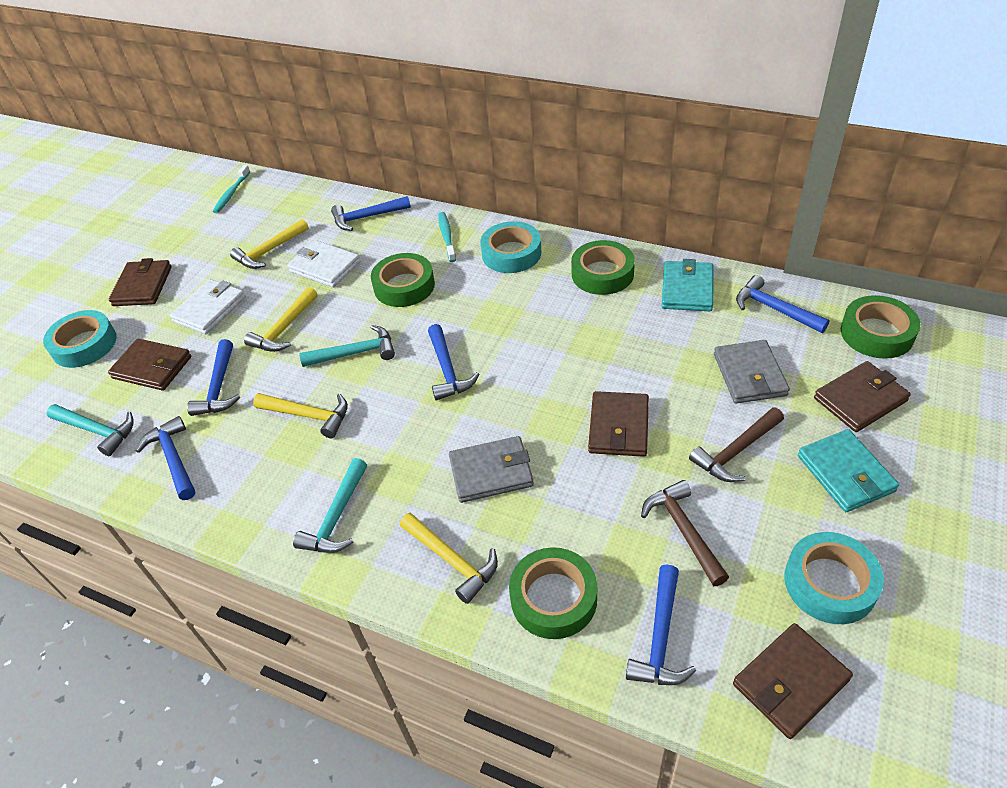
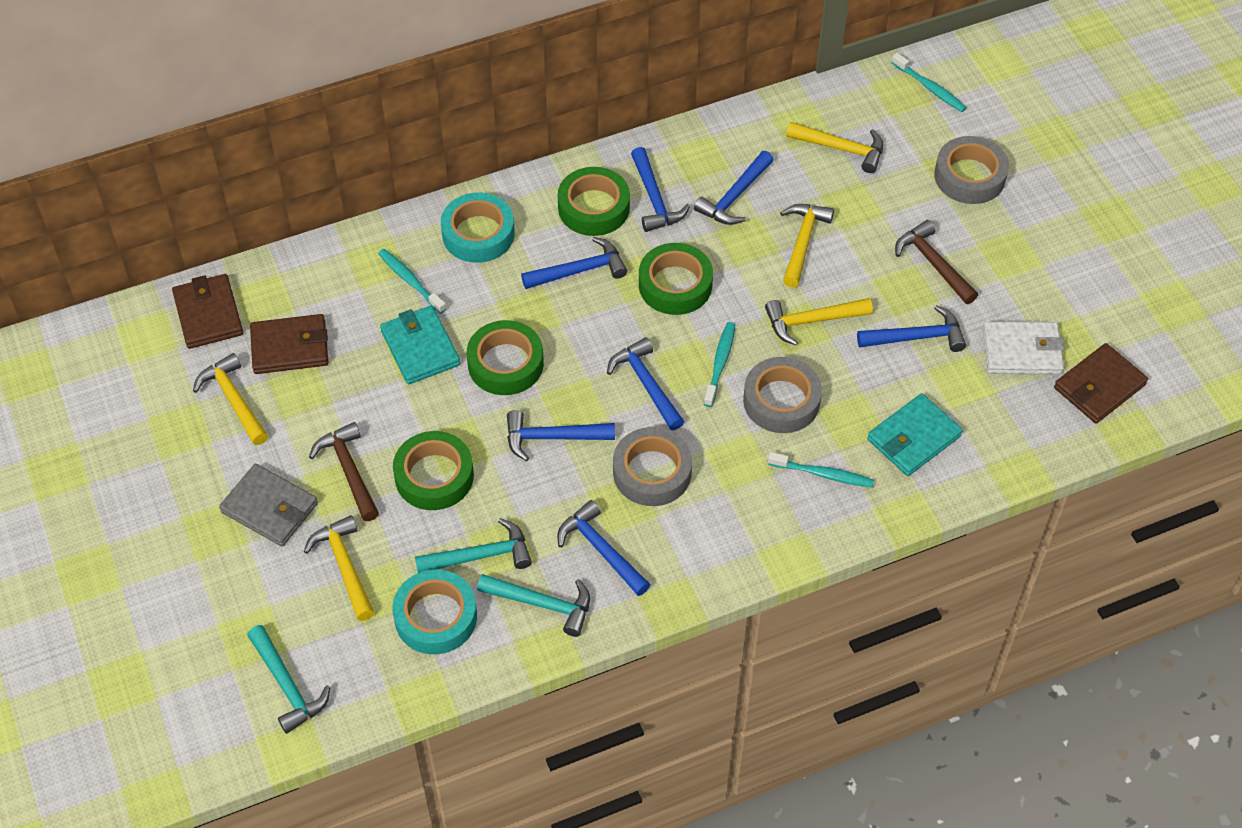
blue hammer: [136,416,195,500] [187,339,240,416] [331,196,411,231] [428,324,479,401] [626,565,696,685] [736,275,830,333] = 6 -> [507,410,615,461] [521,237,627,289] [558,500,651,596] [607,337,684,430] [631,147,690,232] [694,151,774,225] [857,305,966,352] = 7
brown wallet: [108,339,191,391] [109,258,172,306] [588,391,649,457] [733,623,853,739] [814,361,911,432] = 5 -> [172,274,243,349] [250,314,329,374] [1054,343,1148,424] = 3
grey tape: none = 0 -> [613,427,692,506] [743,357,822,433] [934,136,1009,204] = 3
grey wallet: [449,436,534,503] [714,340,790,404] = 2 -> [219,464,318,546] = 1
turquoise tape: [43,310,117,368] [480,221,541,273] [784,532,884,624] = 3 -> [392,569,477,654] [441,192,515,263] = 2
turquoise toothbrush: [213,165,250,213] [438,212,456,262] = 2 -> [378,249,446,314] [704,322,736,407] [768,452,874,488] [891,53,967,112] = 4
white wallet: [169,279,246,334] [287,240,360,288] = 2 -> [983,321,1064,375] = 1
yellow hammer: [230,219,309,269] [244,287,318,352] [253,393,348,438] [400,512,498,604] = 4 -> [193,353,268,445] [304,515,374,621] [765,298,873,346] [780,204,834,288] [786,122,883,173] = 5

